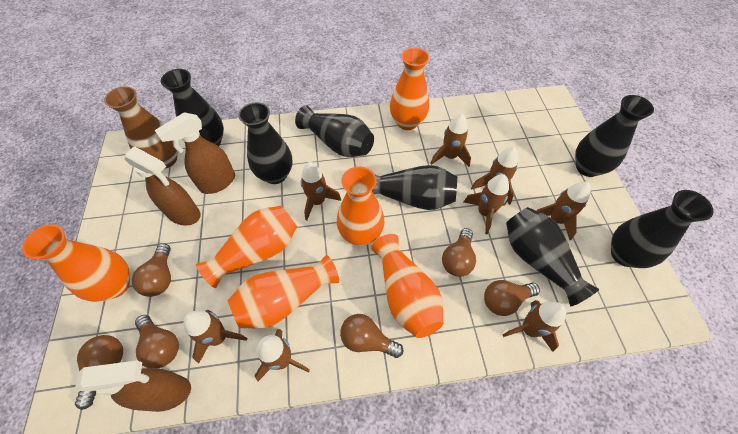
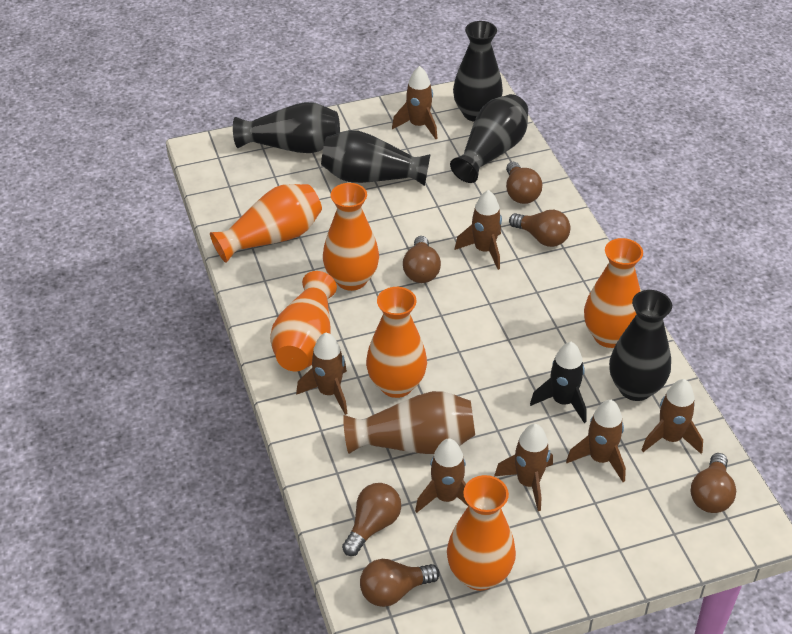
black rocket: none = 0 -> [530,342,587,423] = 1
black vase: [161,69,224,146] [238,102,292,184] [295,105,374,157] [372,165,457,210] [506,207,599,306] [575,95,654,177] [611,190,714,268] = 7 -> [233,102,340,153] [321,130,430,186] [450,94,528,183] [453,21,503,122] [609,290,672,401] = 5
brown rocket: [183,310,247,364] [254,329,310,381] [301,162,341,221] [430,114,471,167] [464,174,509,234] [471,147,518,205] [503,300,566,352] [537,182,591,240] = 8 -> [296,333,348,415] [392,66,437,139] [415,438,469,513] [455,190,502,270] [494,424,553,511] [566,400,626,482] [642,379,703,454] = 7
brown spray bottle: [75,360,191,412] [124,146,201,226] [155,112,235,194] = 3 -> none = 0

